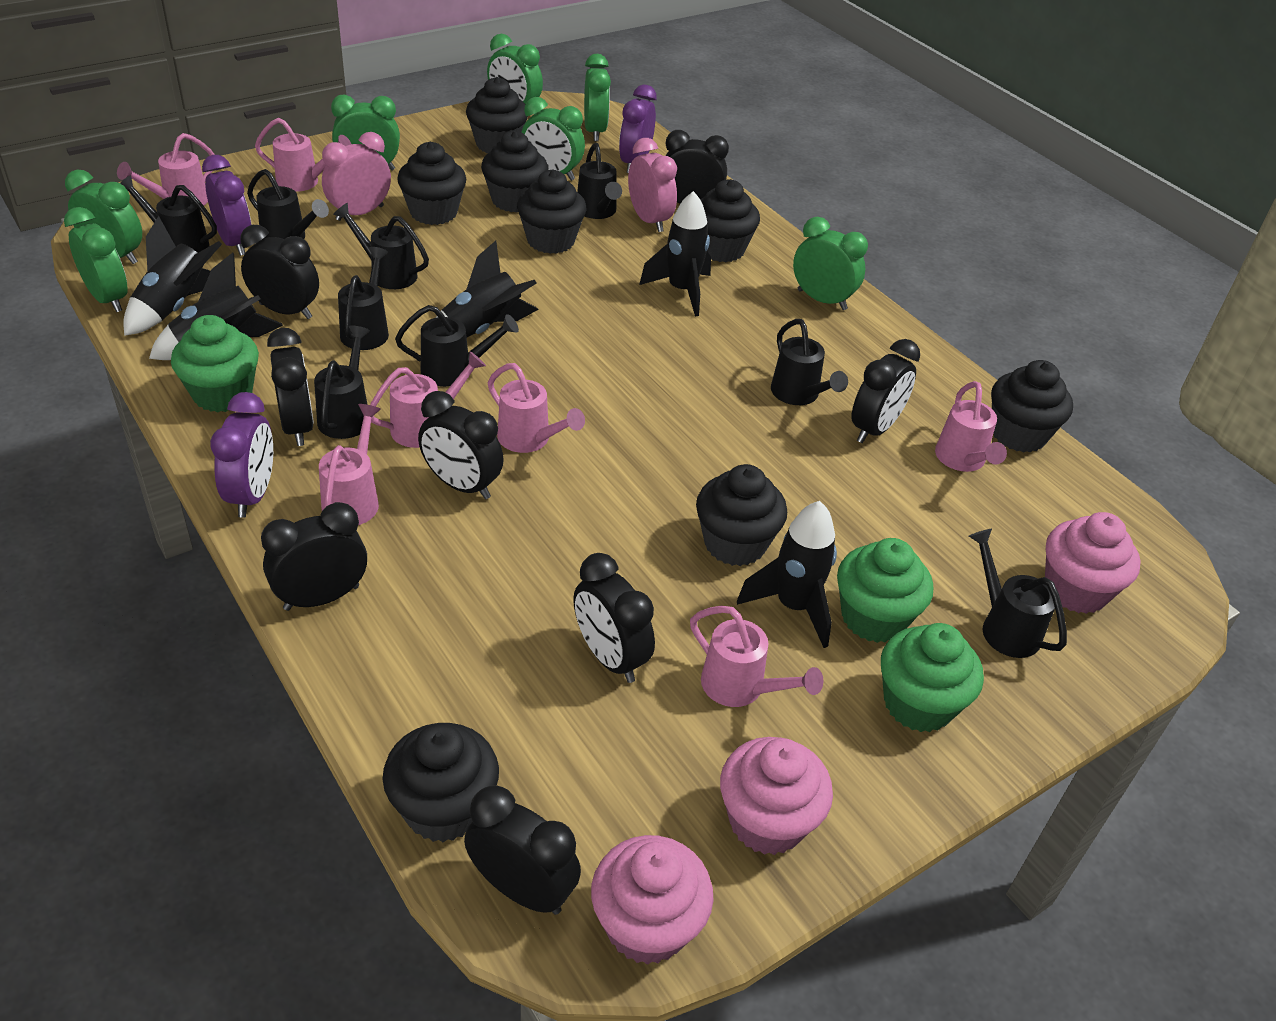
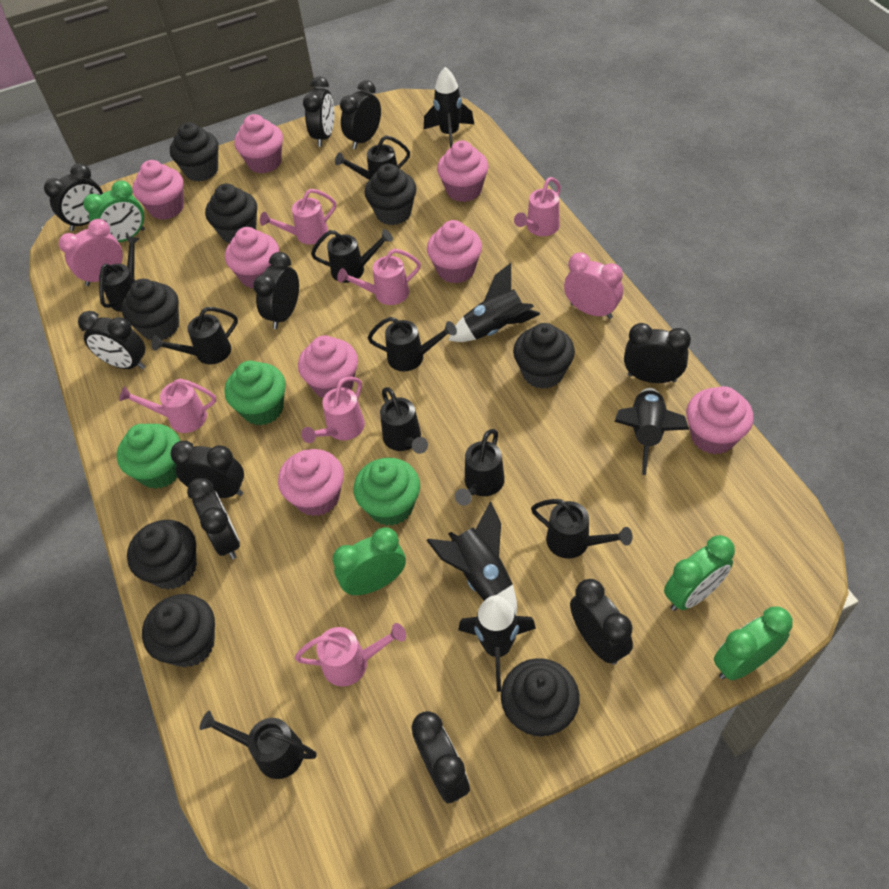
black clock: [240,225,319,319] [261,502,367,611] [267,328,314,446] [418,391,504,499] [464,785,581,915] [573,553,655,683] [666,130,729,204] [851,339,920,443] = 8 -> [44,163,103,231] [78,311,146,369] [170,441,244,498] [187,478,240,559] [253,252,299,329] [303,76,335,147] [340,80,381,149] [411,711,470,803] [570,579,633,665] [624,323,691,383] = 10
green clock: [64,207,127,312] [65,169,142,264] [331,95,400,171] [487,34,543,115] [521,97,585,181] [584,54,611,141] [793,217,868,310] = 7 -> [83,181,145,242] [333,527,406,596] [664,535,735,611] [714,606,793,681] = 4
pink cupcake: [591,835,714,965] [720,737,833,855] [1045,512,1141,614] = 3 -> [133,160,184,220] [225,227,279,288] [234,114,283,174] [278,449,344,516] [298,335,358,398] [427,220,482,283] [437,140,488,202] [686,386,754,455] = 8
pink watering can: [117,133,215,206] [255,118,351,192] [319,404,381,525] [370,351,486,448] [488,363,585,453] [690,606,823,707] [935,381,1007,472] = 7 -> [119,379,216,433] [260,189,336,245] [295,623,406,687] [301,377,365,443] [337,249,421,305] [514,177,561,236] = 6
purple clock: [202,155,252,256] [210,392,273,518] [619,85,657,173] = 3 -> none = 0

